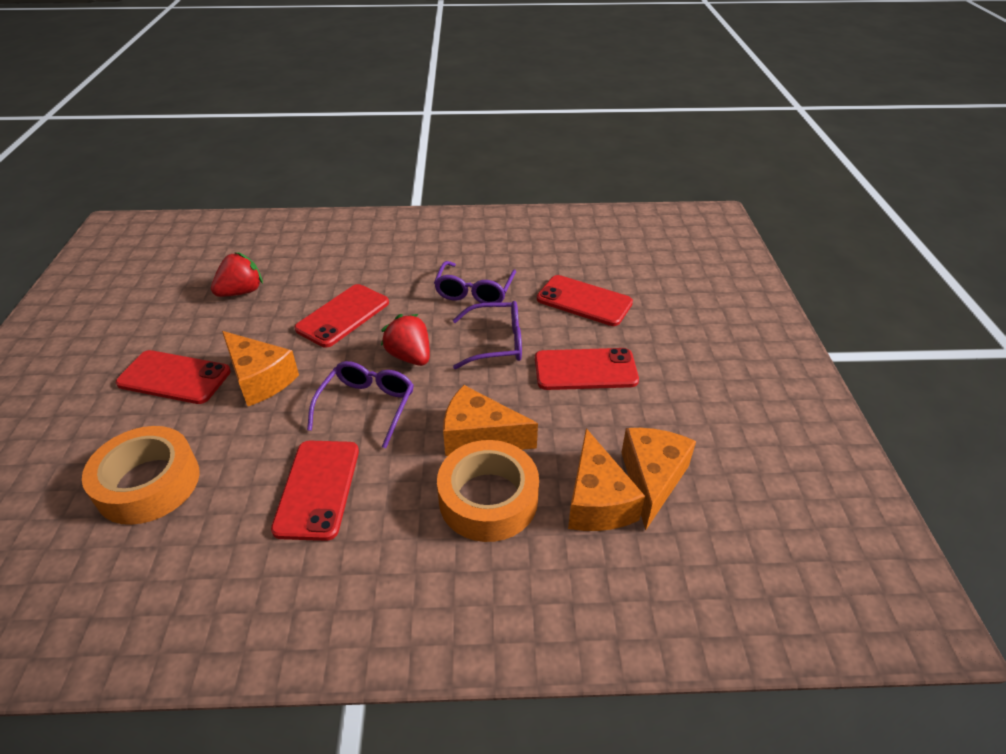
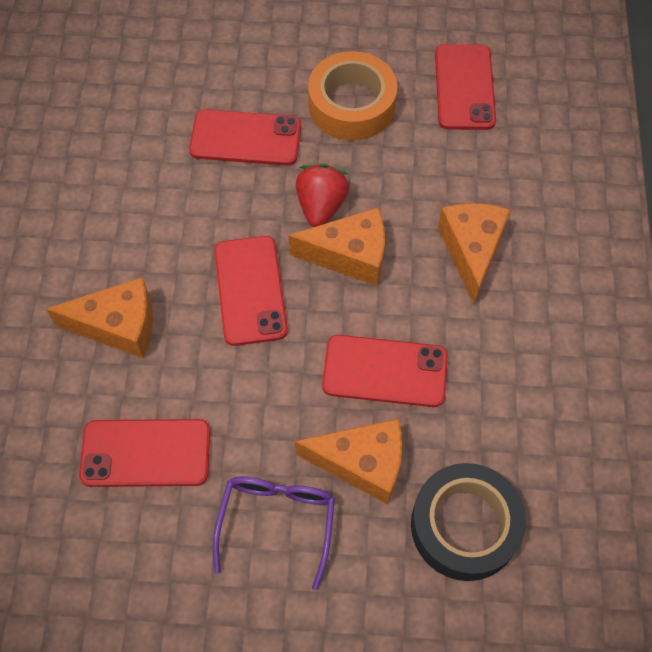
black tape: none = 0 -> [411,463,526,581] = 1
orange tape: [82,426,200,525] [437,440,539,542] = 2 -> [308,51,397,141] = 1
purple glasses: [307,361,414,448] [434,261,516,303] [453,301,522,369] = 3 -> [213,477,335,591] = 1
red strawberry: [211,252,263,297] [381,314,430,366] = 2 -> [296,164,349,227] = 1

